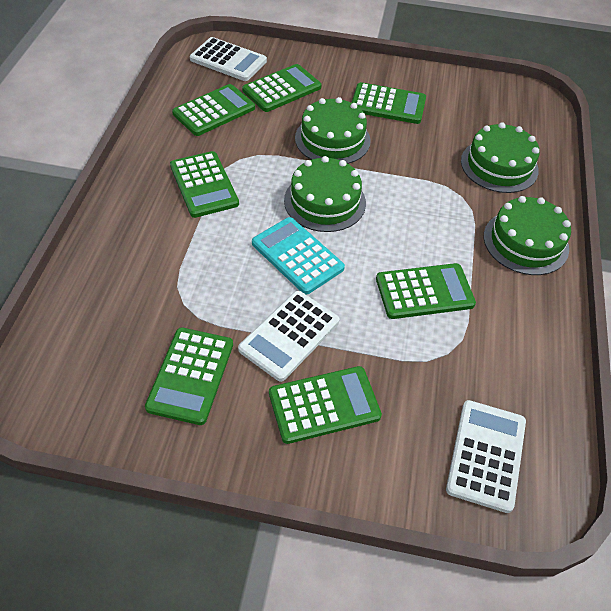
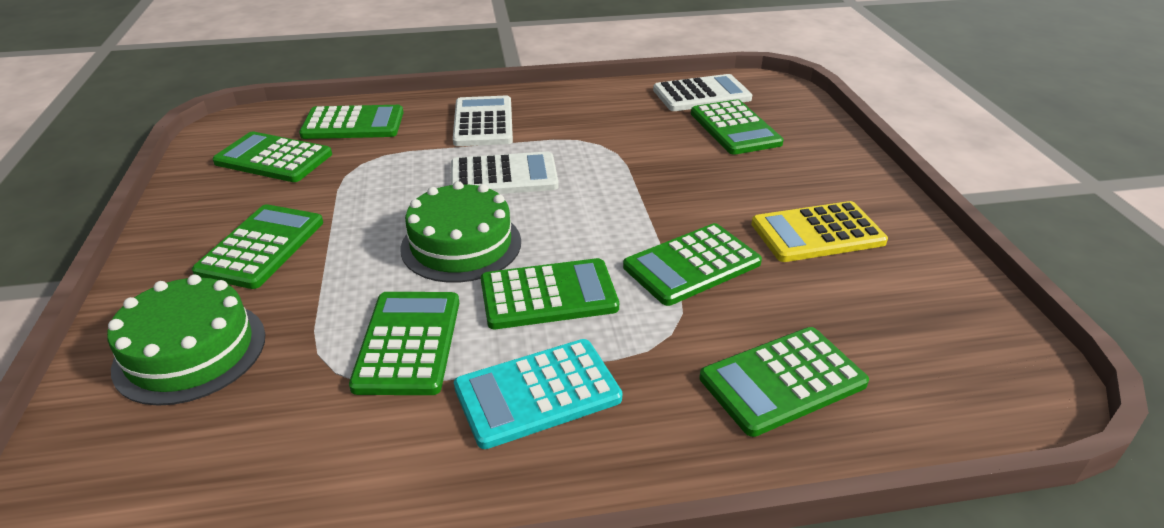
green cake: [284,156,366,232] [295,97,370,164] [461,122,540,193] [484,196,571,275] = 4 -> [107,274,265,406] [400,181,521,283] = 2
green calculator: [145,327,233,425] [170,151,239,218] [172,84,255,136] [242,64,322,112] [269,366,382,444] [351,82,426,124] [376,263,476,319] = 7 -> [192,204,323,289] [212,132,332,182] [299,105,403,139] [349,292,459,395] [481,258,619,329] [623,223,762,306] [691,99,784,155] [699,327,869,437] = 8
yellow calculator: none = 0 -> [751,201,888,262] = 1

